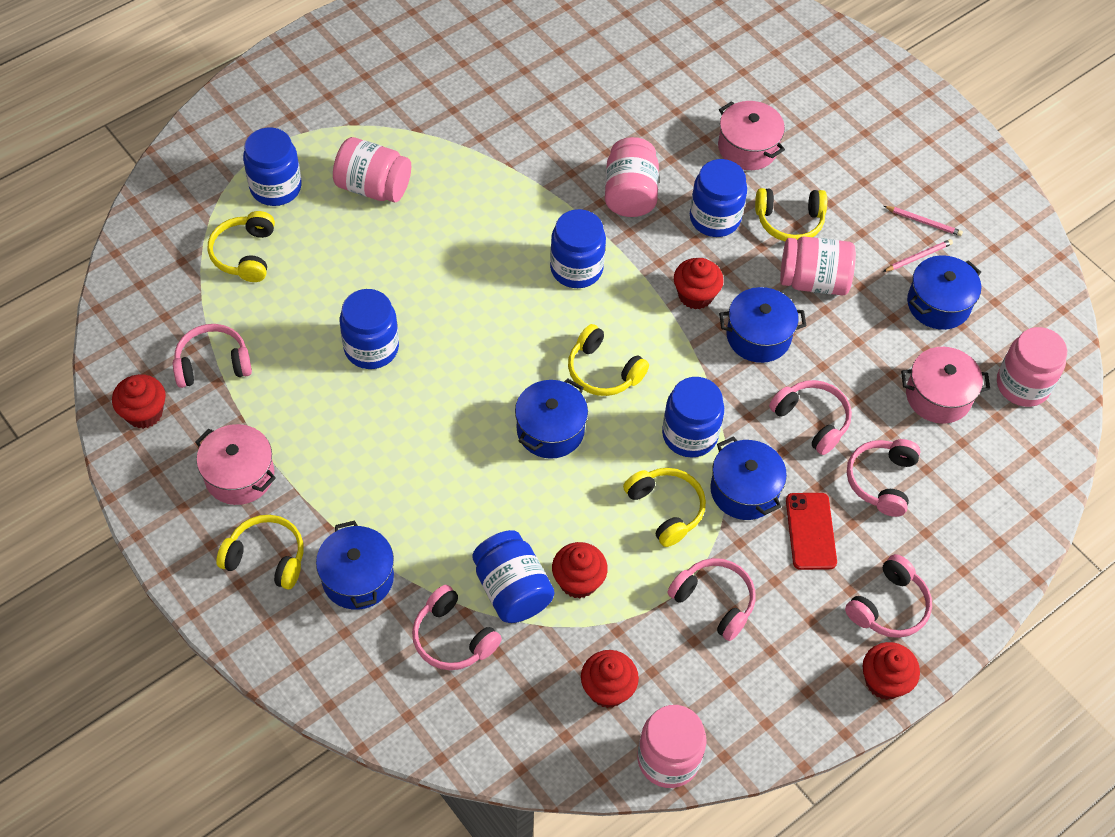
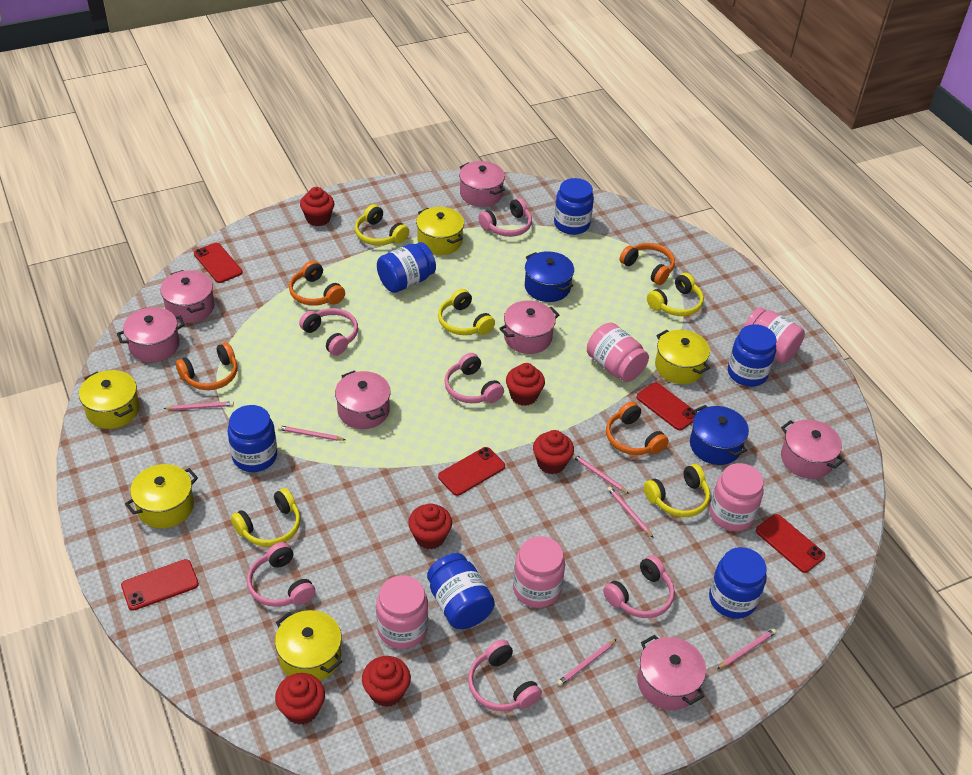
blue pot: [316,520,394,610] [515,378,588,459] [710,436,787,520] [719,287,806,363] [907,255,981,330] = 5 -> [525,251,574,302] [690,405,749,465] = 2
orange headphones: none = 0 -> [176,342,237,390] [289,260,345,306] [606,401,669,455] [620,243,675,285] = 4
pink pencil: [883,239,953,272] [884,206,963,236] = 2 -> [163,401,234,410] [278,425,345,441] [557,639,617,686] [572,454,629,494] [607,486,653,537] [717,628,777,669] = 6
pink pot: [195,424,276,505] [718,101,785,170] [901,347,990,424] = 3 -> [117,307,185,362] [160,270,215,323] [335,371,391,429] [459,161,505,207] [499,300,559,354] [637,635,706,710] [781,419,845,479] = 7
red cupcake: [112,374,166,429] [552,542,608,599] [581,650,639,708] [674,258,724,310] [863,642,920,700] = 5 -> [275,673,325,725] [300,187,334,226] [362,656,411,707] [408,503,452,549] [506,363,545,406] [533,430,574,474] = 6
red phone: [786,493,837,570] = 1 -> [121,559,199,611] [194,243,243,283] [438,447,505,496] [636,382,695,431] [756,514,825,573] = 5
yellow pot: none = 0 -> [79,370,140,429] [125,464,198,528] [275,610,342,681] [416,207,464,255] [655,330,710,384] = 5

